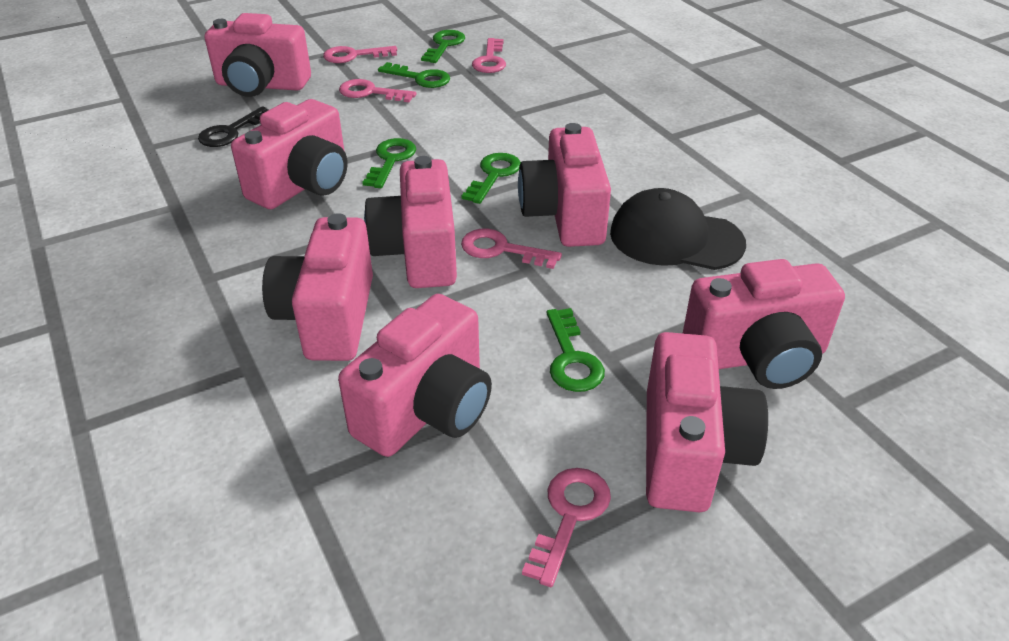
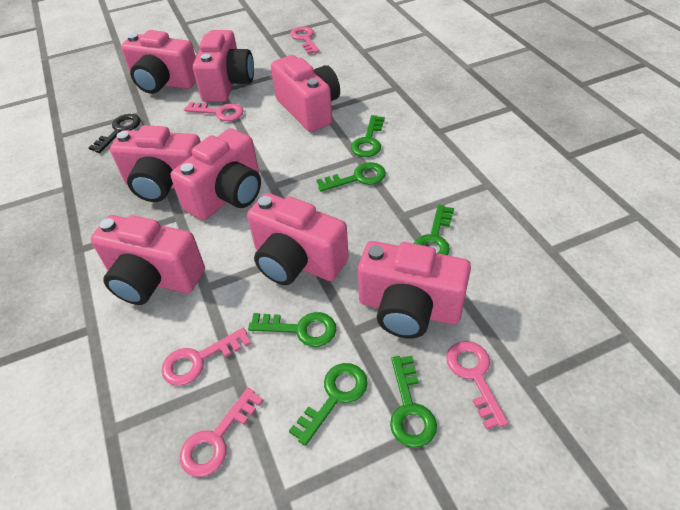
black cap: [610,188,746,270] = 1 -> none = 0
green key: [362,138,416,188] [378,62,450,88] [421,30,465,63] [462,153,521,204] [547,308,605,392] = 5 -> [248,312,337,347] [289,363,368,446] [317,162,386,192] [351,115,385,157] [390,356,437,447] [414,205,454,255] = 6

